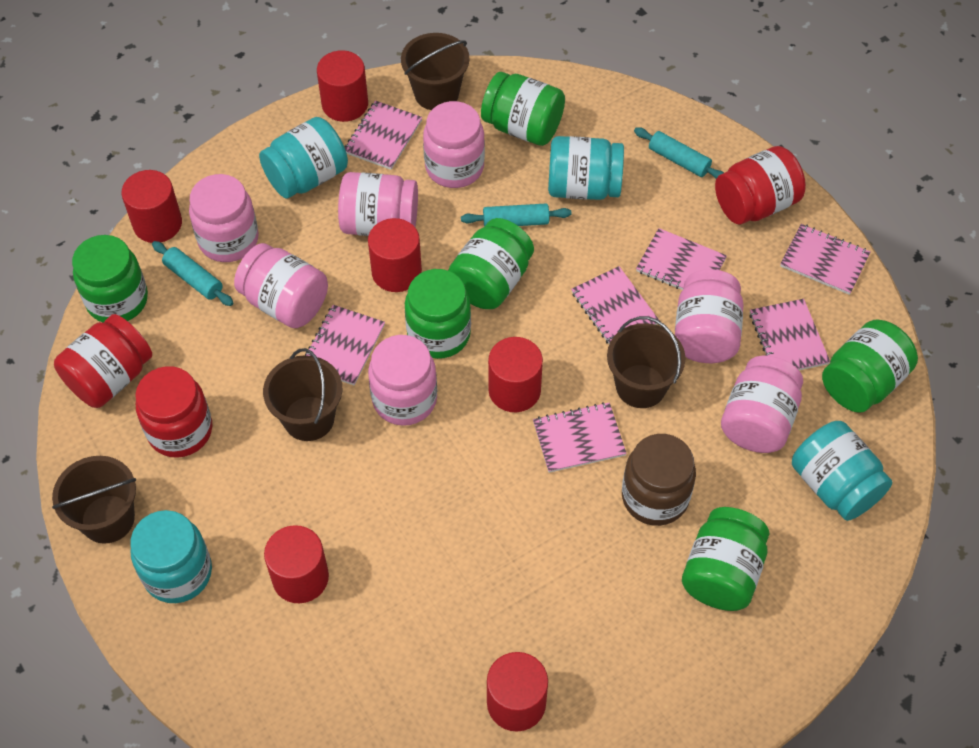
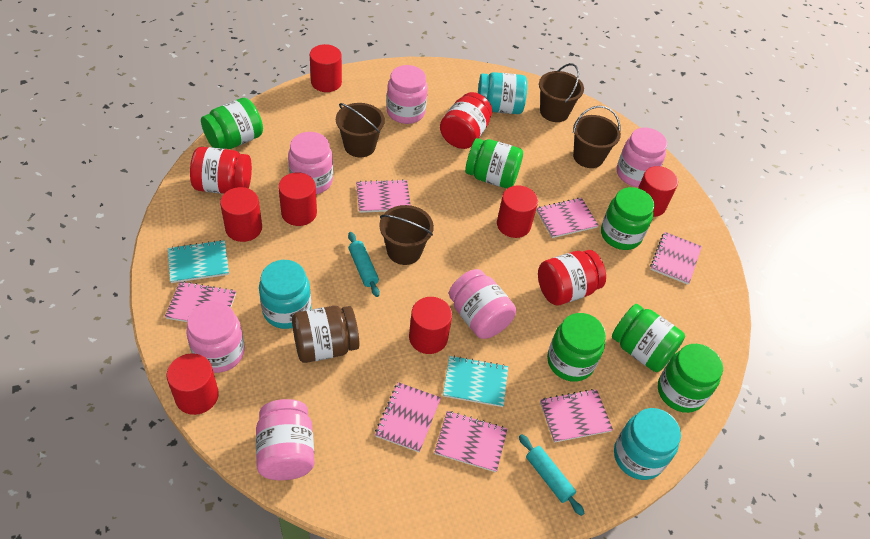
pink jar: [189,174,259,262] [234,243,328,328] [338,172,418,236] [368,335,437,426] [423,101,485,188] [675,269,744,363] [721,356,803,453] = 7 -> [186,301,245,373] [256,399,314,480] [288,132,333,194] [387,65,428,124] [449,269,516,339] [617,128,667,187] = 6
red cylinder: [121,170,182,243] [264,525,329,603] [317,50,368,122] [368,218,422,292] [487,652,548,732] [488,337,543,412] = 6 -> [167,353,219,415] [220,187,262,242] [278,172,317,226] [310,44,342,92] [409,297,452,354] [497,185,538,238] [638,166,678,217] = 7
turquoise jar: [131,510,212,603] [259,117,348,198] [548,136,624,200] [792,421,892,521] = 4 -> [259,260,311,329] [478,72,527,114] [614,408,681,480] = 3
turquoise notebook: none = 0 -> [168,240,229,283] [443,355,508,407] = 2
turquoise rolling pin: [152,241,233,306] [461,203,571,227] [634,127,724,179] = 3 -> [348,232,380,297] [519,434,584,516] = 2

